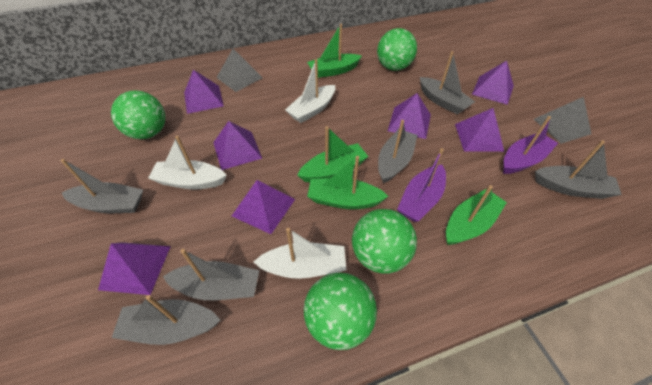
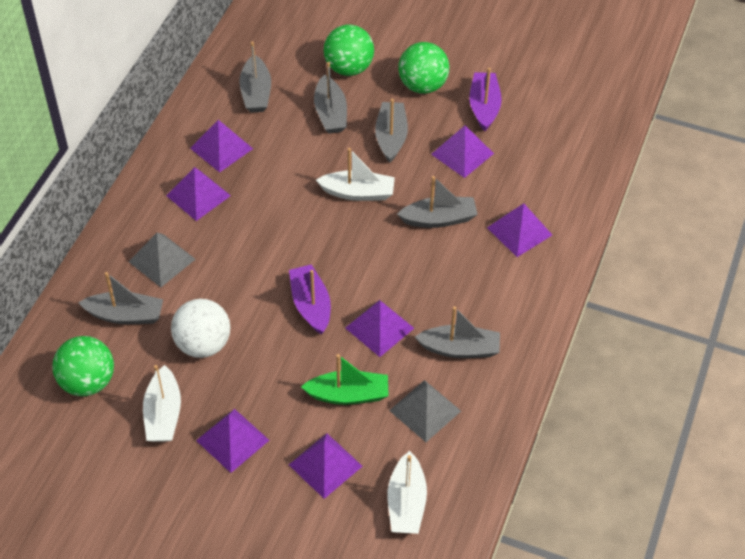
green ball: [111,90,165,139] [304,273,377,350] [352,209,417,274] [377,28,417,71] = 4 -> [52,336,114,396] [323,24,374,76] [398,42,449,94] = 3
green boat: [297,126,369,182] [307,24,362,78] [307,156,388,209] [446,185,507,245] = 4 -> [301,354,389,405] = 1
white ball: none = 0 -> [171,299,230,358] = 1

